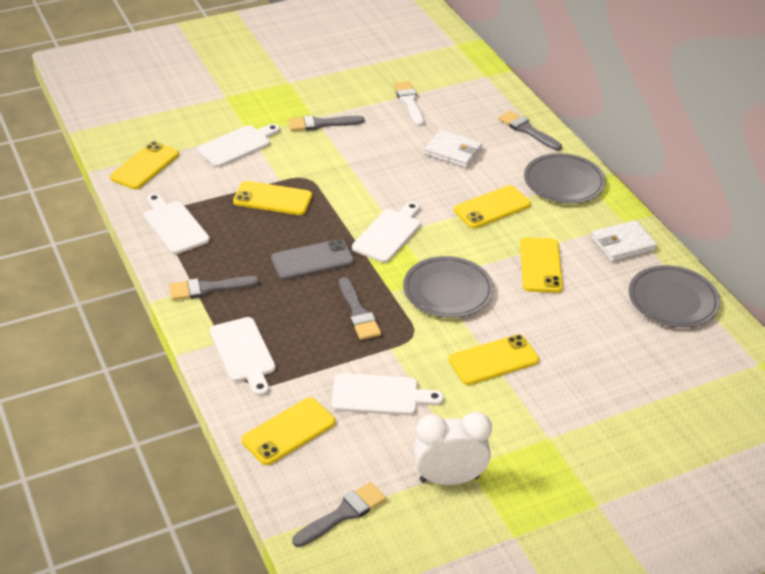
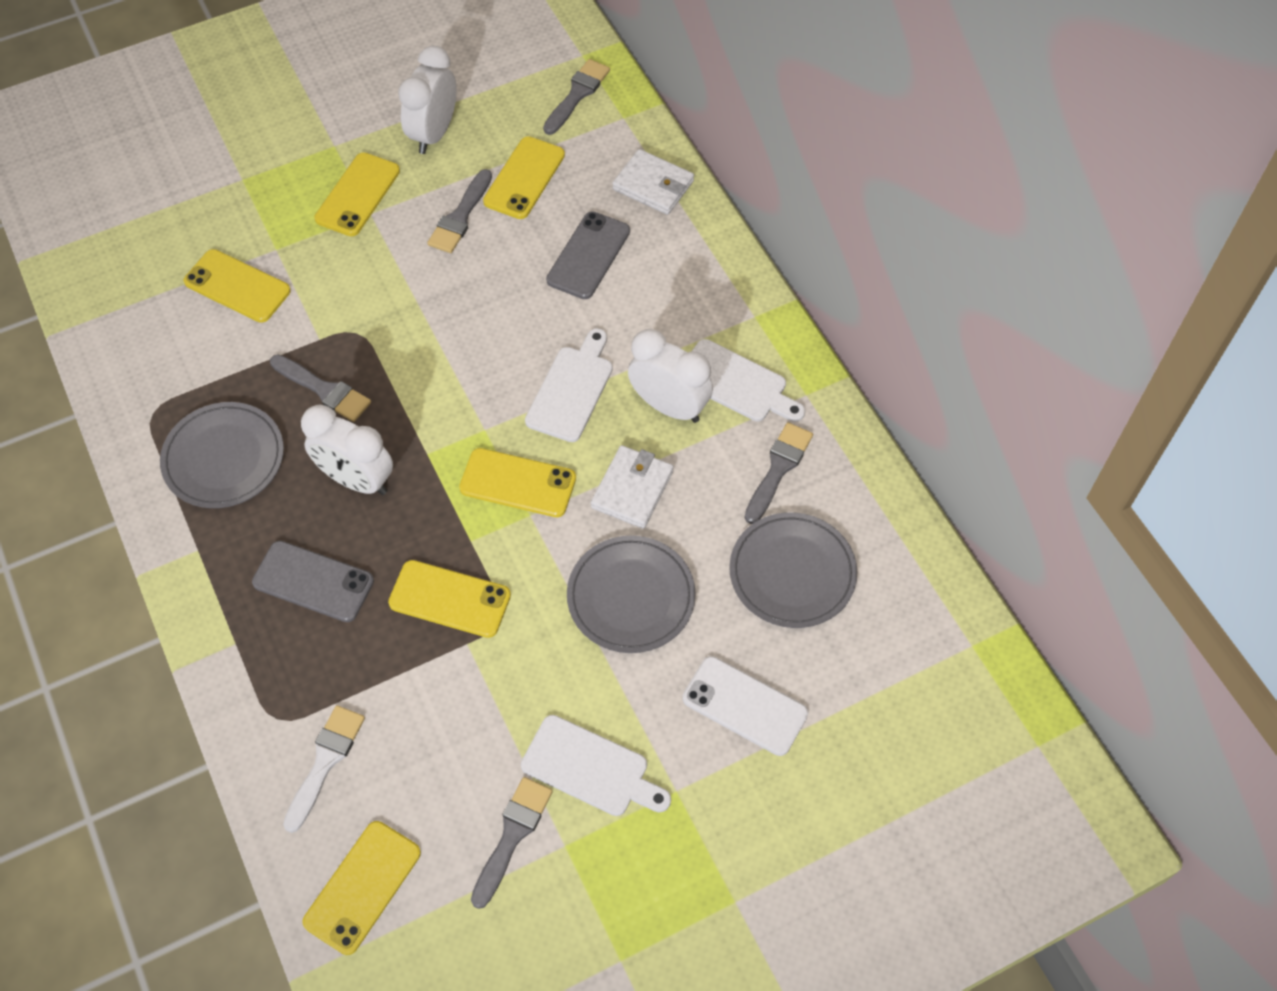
grey phone: [271,239,354,280] = 1 -> [252,541,374,622] [546,211,630,299] = 2
white clock: [414,412,492,485] = 1 -> [301,405,393,495] [398,45,457,154] [628,329,713,423] = 3
white cutting board: [144,193,210,254] [197,124,280,167] [210,317,276,396] [331,373,444,415] [352,202,420,263] = 5 -> [521,715,671,816] [525,328,613,442] [691,339,805,422] = 3
white phone: none = 0 -> [682,656,808,756] = 1

